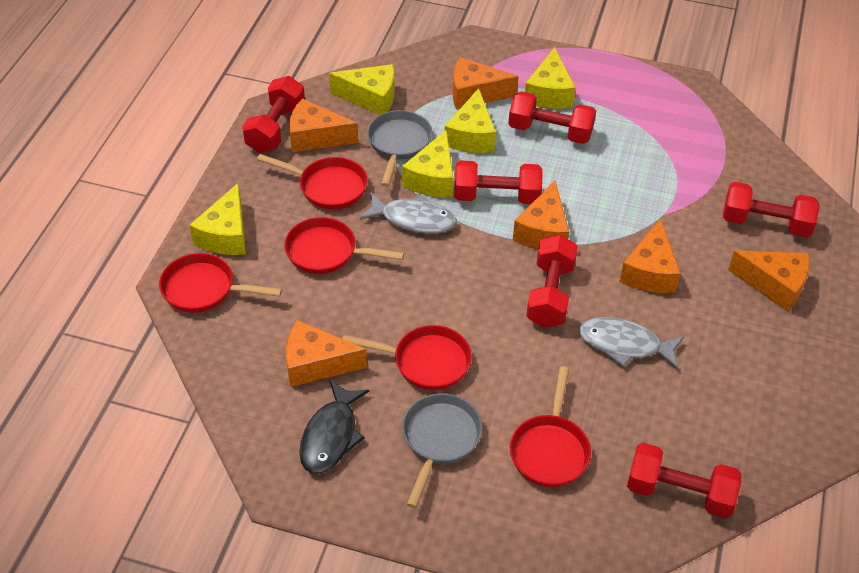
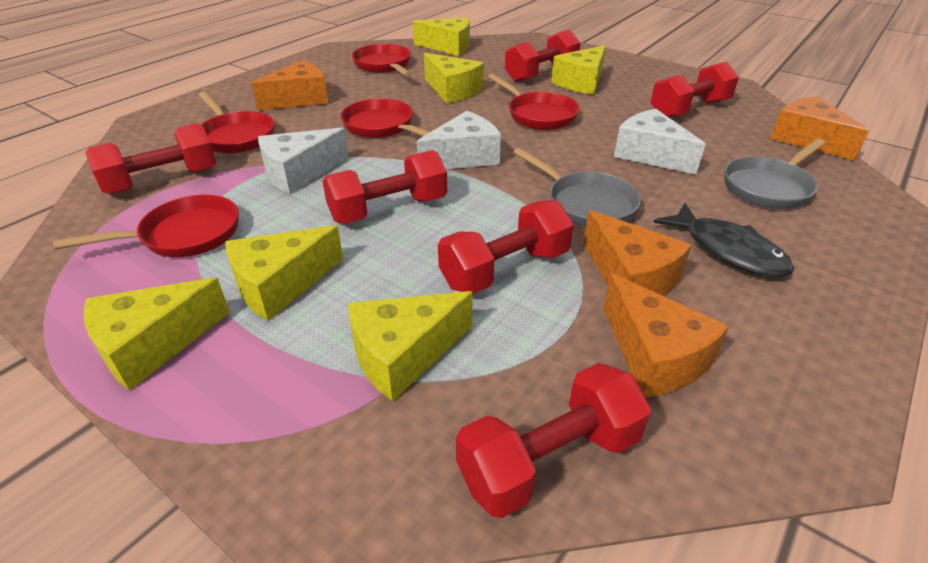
grey fish: [359,192,457,234] [579,317,684,369] = 2 -> none = 0
orange cheese: [286,320,367,387] [289,98,358,152] [453,57,519,109] [513,181,569,249] [619,219,681,293] [728,250,810,312] = 6 -> [251,60,329,110] [583,210,692,296] [603,273,729,397] [770,96,869,161] = 4
white cheese: none = 0 -> [258,128,348,194] [417,111,501,169] [614,109,705,175] = 3
yellow cheese: [189,183,246,255] [329,64,395,115] [402,130,454,197] [445,88,496,153] [525,47,576,109] = 5 -> [83,277,230,391] [225,225,343,321] [348,291,473,402] [413,18,470,56] [424,53,484,103] [551,45,606,95] = 6

